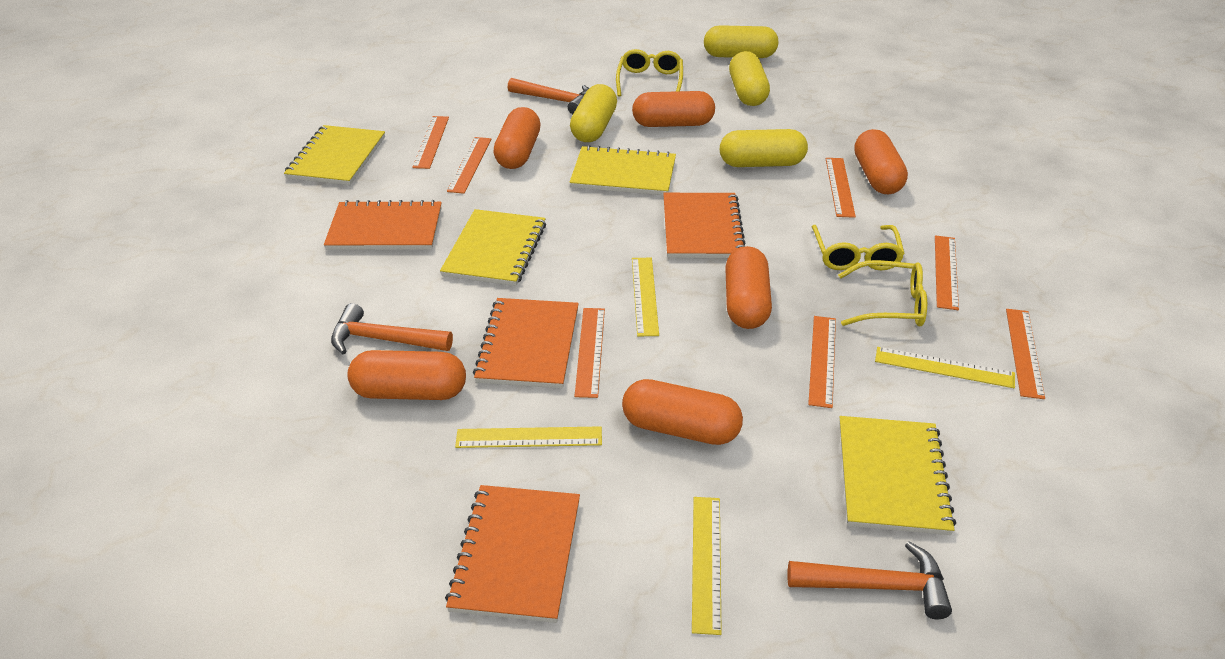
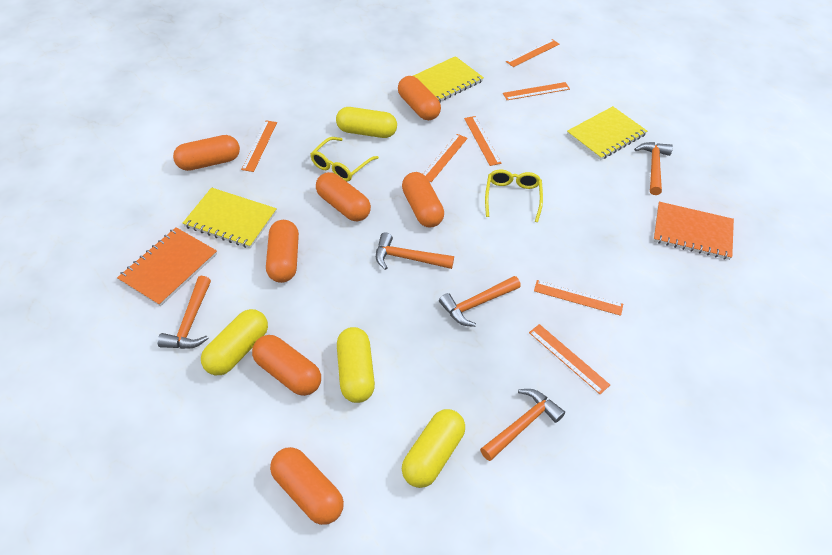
orange capsule: [347,350,466,400] [493,107,541,169] [622,379,743,445] [632,91,715,127] [725,246,772,329] [854,129,908,195] = 6 -> [173,135,240,171] [252,335,321,396] [266,220,299,283] [270,447,344,525] [316,172,371,222] [398,76,441,120] [402,172,444,227] = 7
orange hammer: [331,303,453,354] [507,78,589,114] [787,541,952,619] = 3 -> [157,276,211,349] [376,232,454,270] [439,276,521,327] [480,389,565,461] [634,142,673,195] = 5
orange notebook: [324,200,442,250] [445,485,580,623] [473,298,579,388] [663,193,746,258] = 4 -> [117,227,217,306] [653,202,734,260] = 2
yellow glasses: [616,49,683,97] [812,225,905,270] [838,260,927,326] = 3 -> [310,137,379,182] [485,170,543,222] = 2
yellow notebook: [284,125,385,185] [440,209,546,286] [570,145,676,195] [839,416,956,535] = 4 -> [183,187,277,248] [413,56,484,102] [567,106,647,160] = 3
yellow ruler: [455,426,602,448] [632,258,659,336] [692,497,722,635] [875,347,1015,388] = 4 -> none = 0

